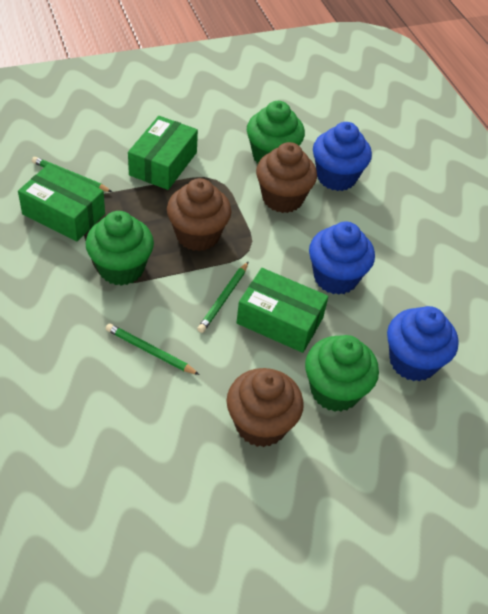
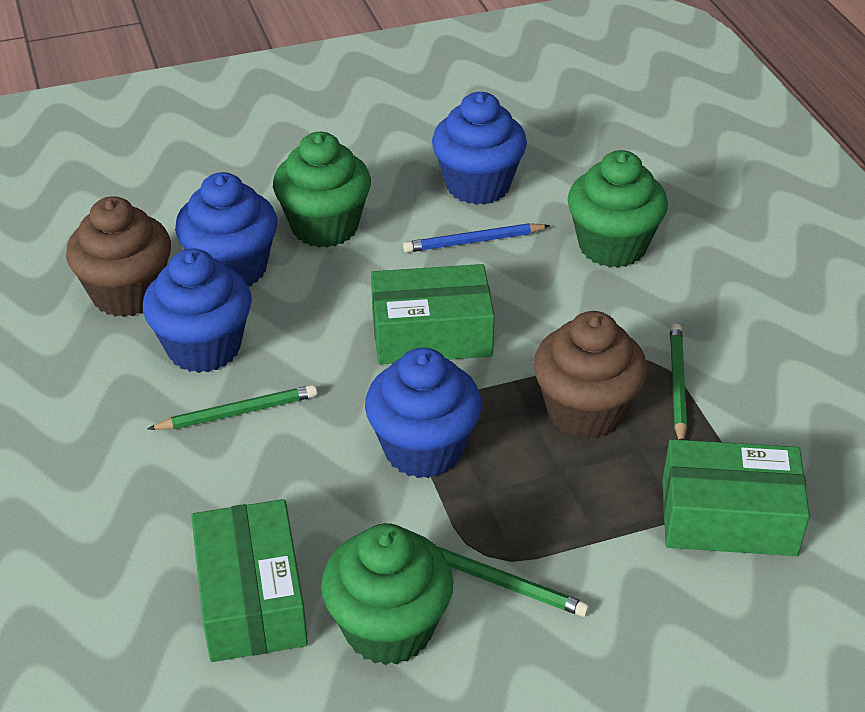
blue cupcake: [309,221,375,295] [313,122,372,191] [387,306,459,382] = 3 -> [143,248,252,373] [175,172,277,286] [365,348,482,478] [432,92,527,205] = 4
blue pencil: none = 0 -> [403,223,550,253] = 1
brown cupcake: [167,178,232,251] [227,368,304,447] [256,142,317,213] = 3 -> [66,196,171,317] [533,311,648,439] = 2

